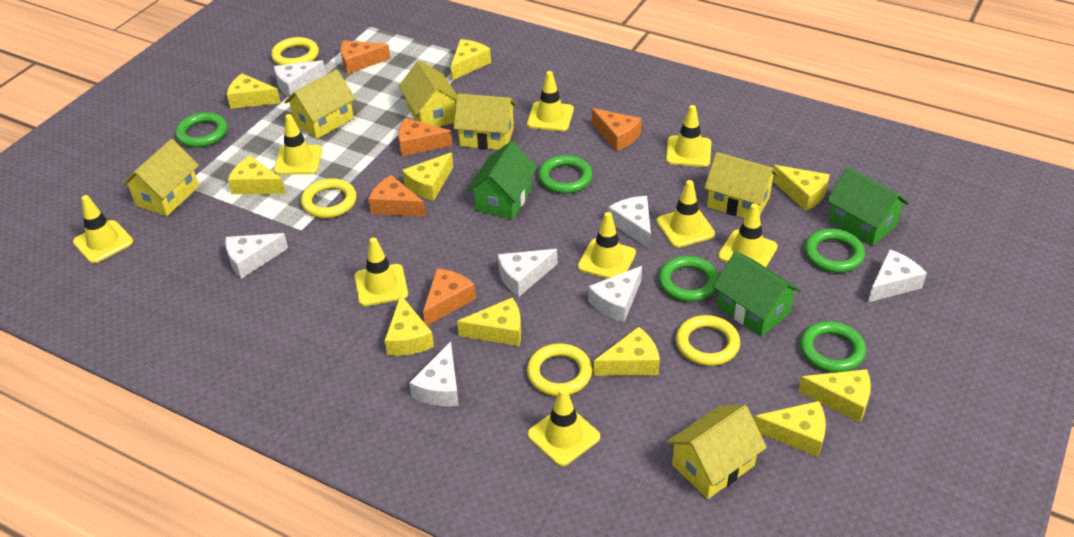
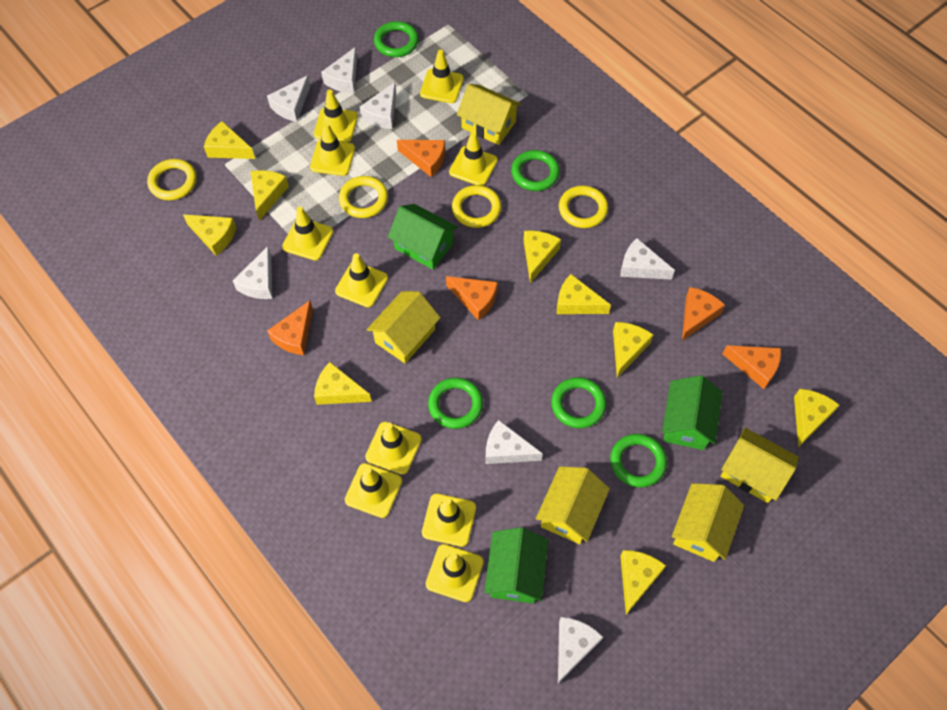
yellow cheese: [227,73,281,109] [228,156,286,194] [384,295,434,356] [402,152,453,201] [451,39,491,80] [457,297,521,346] [593,327,660,376] [754,401,826,457] [773,165,830,211] [798,369,871,422] = 10 -> [183,214,236,256] [204,121,255,159] [250,170,289,221] [314,362,372,405] [523,231,561,283] [557,274,611,314] [613,322,653,378] [620,550,666,615] [794,389,840,447] = 9
yellow house: [121,139,199,216] [284,69,356,139] [399,60,457,127] [454,93,517,150] [666,405,767,499] [704,152,778,218] = 6 -> [367,291,441,363] [457,84,521,145] [536,466,610,544] [672,483,744,562] [721,428,799,503] = 5
yellow traffic cone: [73,195,133,263] [274,114,322,175] [354,237,408,306] [527,71,574,131] [527,387,600,466] [578,212,636,279] [656,180,715,248] [666,105,711,167] [718,203,778,267] = 9 -> [282,207,333,261] [310,123,355,176] [314,90,358,142] [335,253,388,307] [345,463,402,518] [365,422,422,475] [420,50,464,103] [422,494,476,547] [426,544,484,602] [449,131,498,186] = 10

